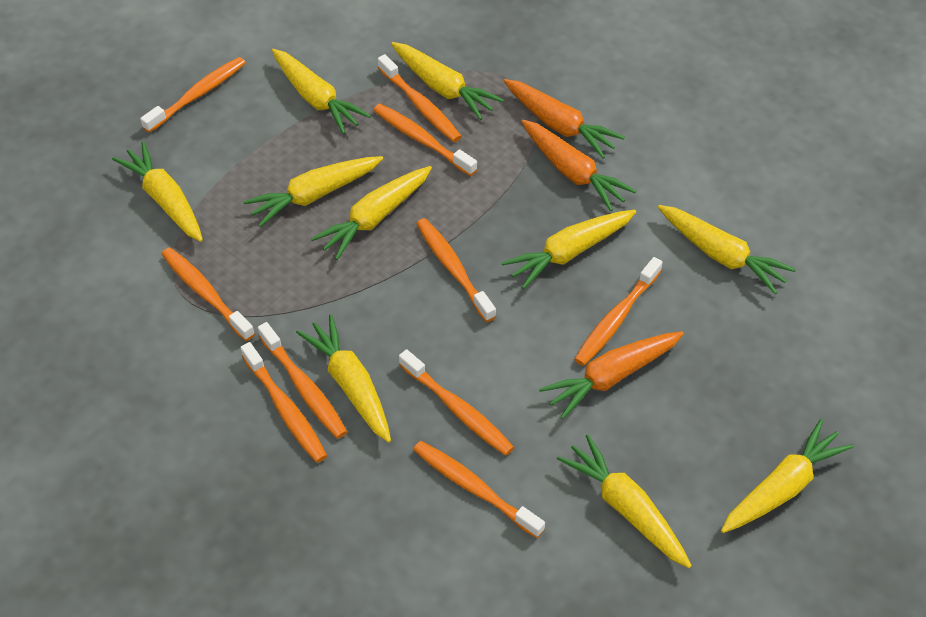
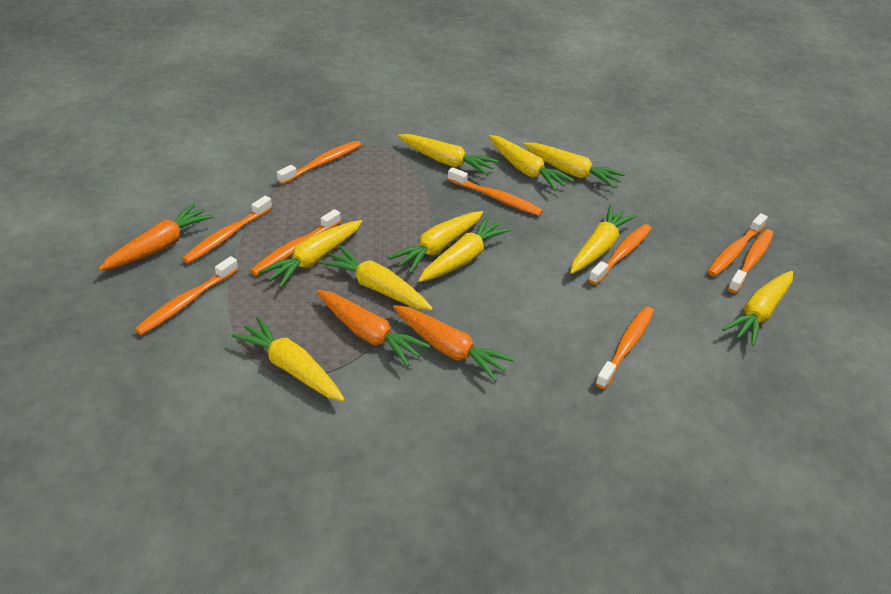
orange toothbrush: [140,57,246,133] [162,247,255,341] [240,342,327,463] [258,322,347,439] [373,104,477,176] [378,54,462,142] [399,349,514,456] [413,441,545,538] [416,218,496,322] [574,257,663,366] = 10 -> [135,256,238,335] [182,196,272,264] [250,209,341,276] [277,141,361,185] [448,167,543,216] [588,224,652,285] [595,306,654,389] [707,213,768,276] [728,229,774,293] = 9

